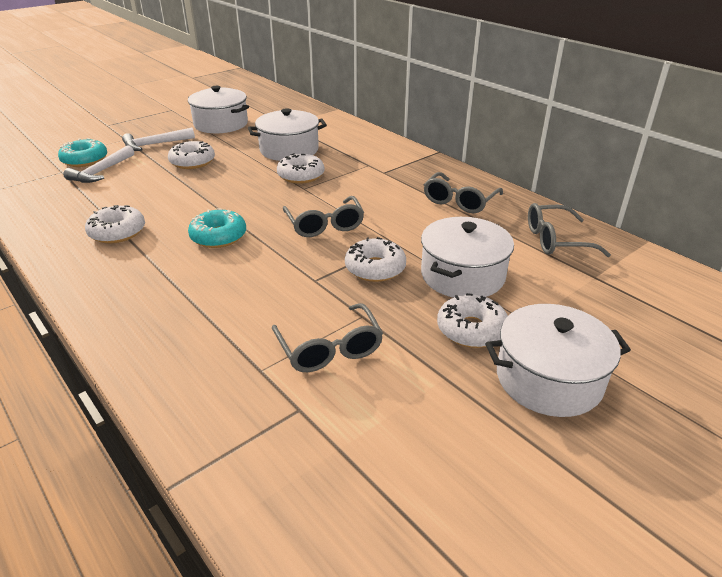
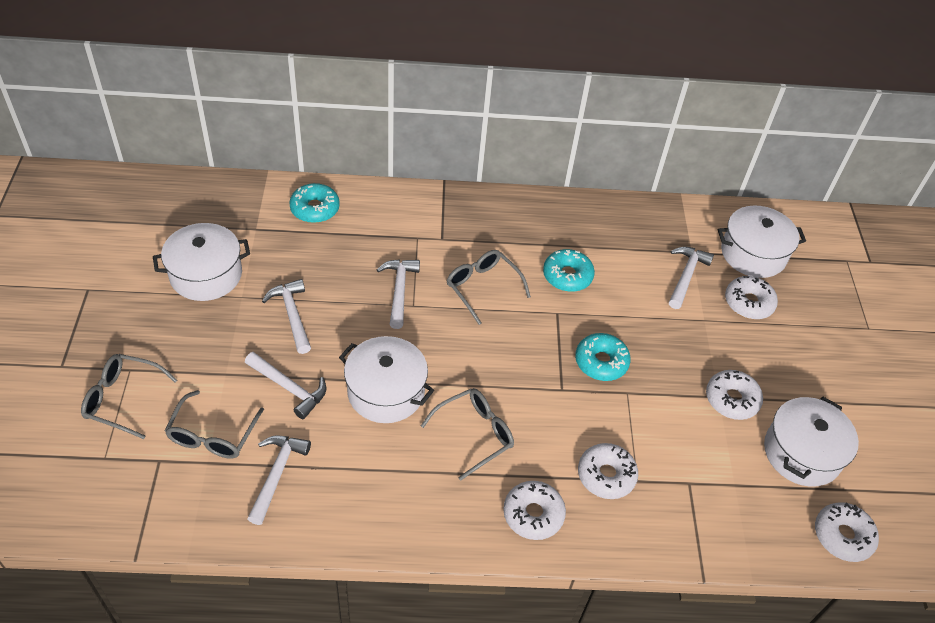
turquoise donut: [58,138,107,167] [188,208,246,248] = 2 -> [289,183,340,223] [543,249,595,292] [575,333,631,381] = 3
white hammer: [63,145,134,183] [122,128,195,151] = 2 -> [245,352,326,419] [247,435,311,525] [262,279,311,354] [377,259,420,329] [669,247,714,309] = 5

